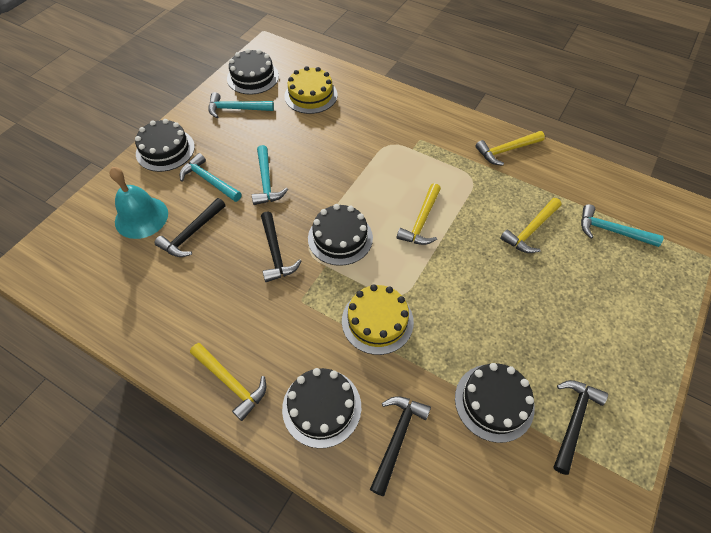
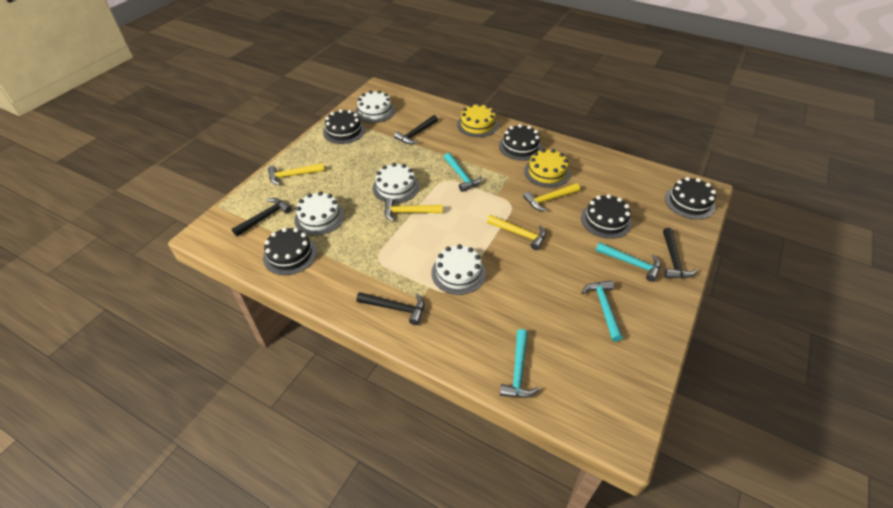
turquoise bell: [109,167,168,239] = 1 -> none = 0
white cake: none = 0 -> [294,192,345,236] [355,90,395,123] [373,163,419,203] [431,244,486,295] = 4

